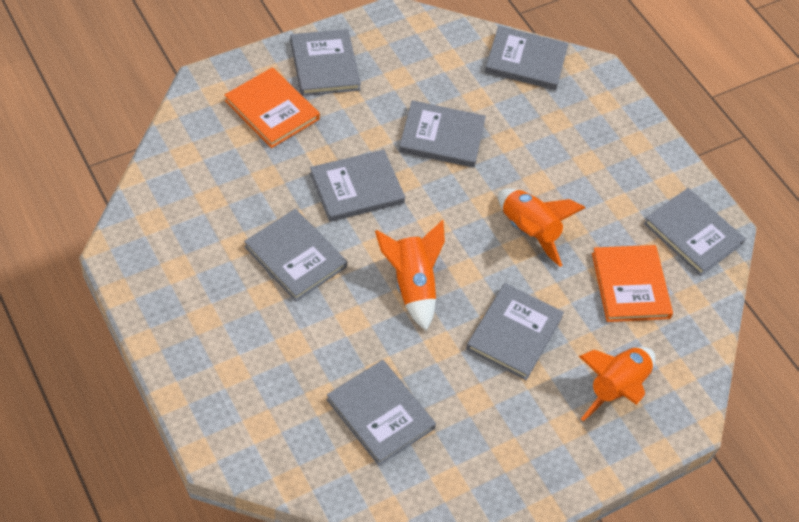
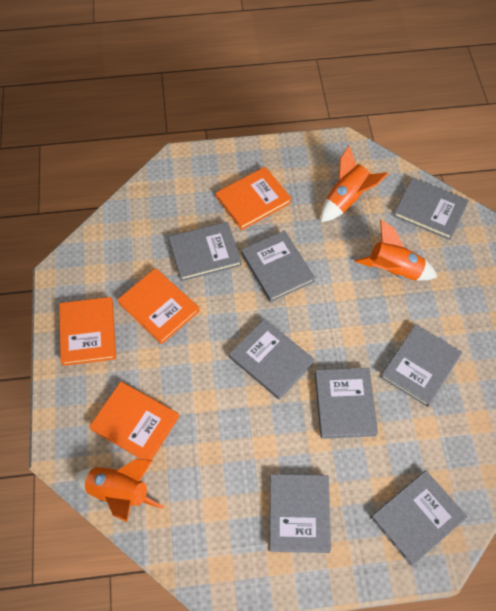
orange book: [225,67,320,148] [592,245,673,322] = 2 -> [59,297,116,366] [89,382,179,460] [117,268,200,344] [216,167,292,230] = 4

